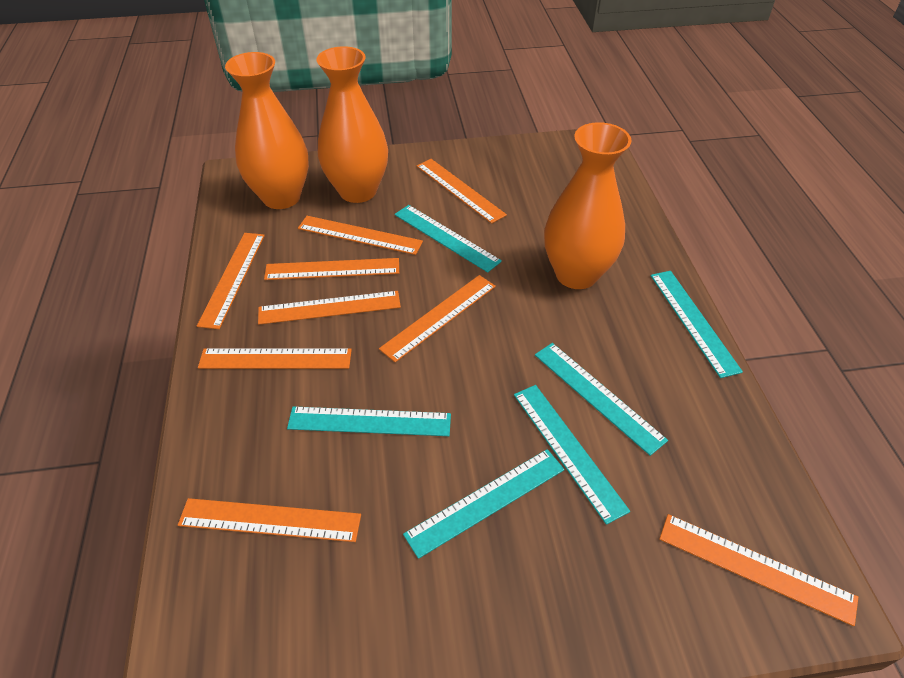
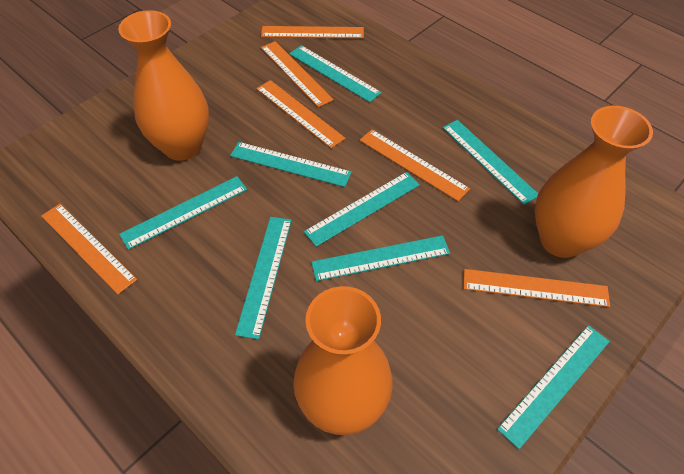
orange ruler: [178,498,361,542] [197,233,265,329] [198,349,352,369] [258,291,401,325] [264,258,399,280] [298,216,423,255] [379,275,496,362] [417,159,507,224] [659,514,858,626] = 9 -> [41,204,137,294] [256,80,346,148] [261,26,364,38] [261,41,334,107] [360,129,470,201] [463,269,610,307] = 6
turquoise ruler: [287,406,451,436] [394,205,502,273] [403,449,565,559] [514,385,630,525] [535,343,668,456] [651,271,743,378] = 6 -> [119,176,247,250] [230,142,352,187] [235,217,292,339] [289,45,382,102] [304,172,420,247] [311,235,450,281] [443,120,538,205] [497,325,610,449] = 8

